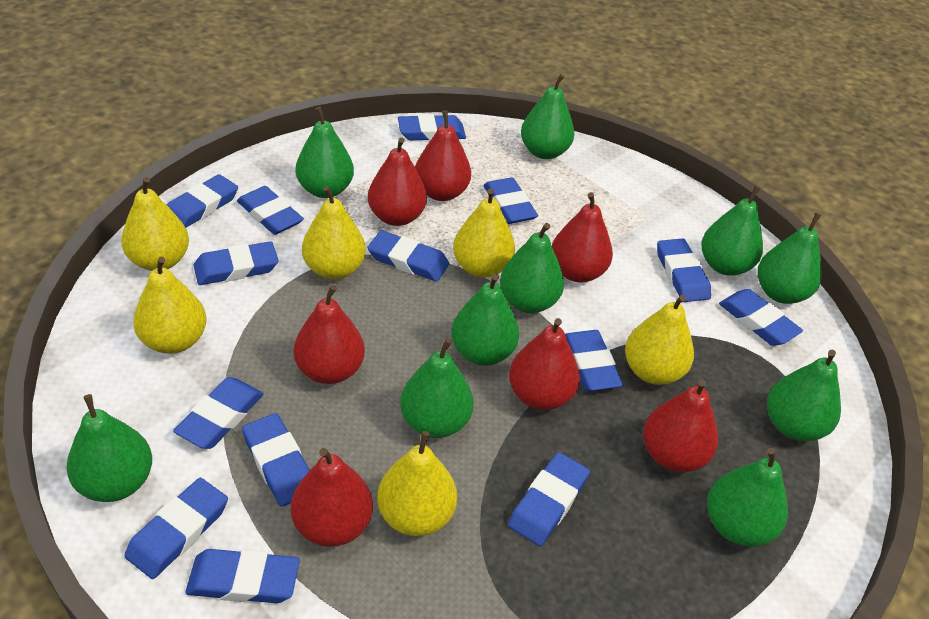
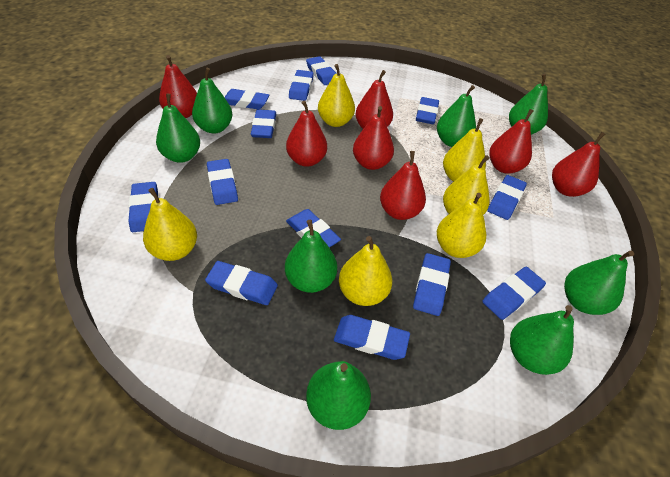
blue eraser: [124,478,228,579] [167,174,238,228] [173,377,264,449] [185,549,300,603] [193,241,278,285] [237,186,304,235] [242,413,310,507] [367,230,449,282] [398,114,466,140] [483,177,538,224] [508,452,590,546] [565,330,623,391] [657,238,711,302] [719,289,803,346] = 14 -> [128,182,158,232] [205,261,278,305] [207,159,238,205] [224,89,269,109] [251,109,276,138] [286,209,341,248] [289,70,314,101] [306,56,337,85] [334,315,410,360] [413,253,451,316] [416,97,439,124] [482,267,546,320] [487,175,527,220] = 13
green pear: [67,394,152,502] [296,107,354,198] [400,338,474,438] [451,274,519,365] [500,223,564,313] [521,74,574,159] [701,185,763,276] [707,448,788,547] [758,213,822,304] [767,350,841,441] = 10 -> [156,94,200,163] [192,68,233,134] [285,220,337,293] [306,361,371,430] [437,85,476,147] [509,74,548,135] [510,305,574,375] [564,251,634,315] = 8

